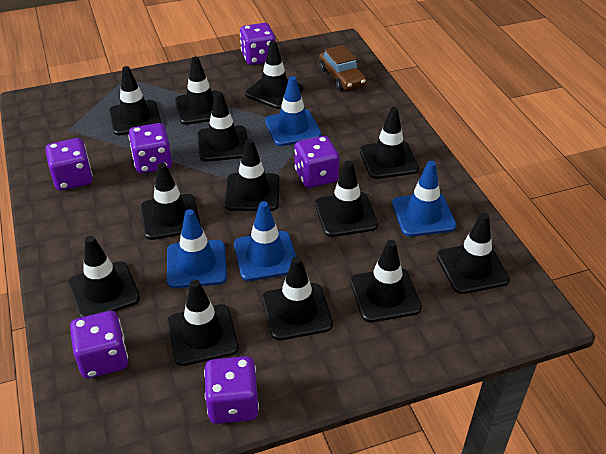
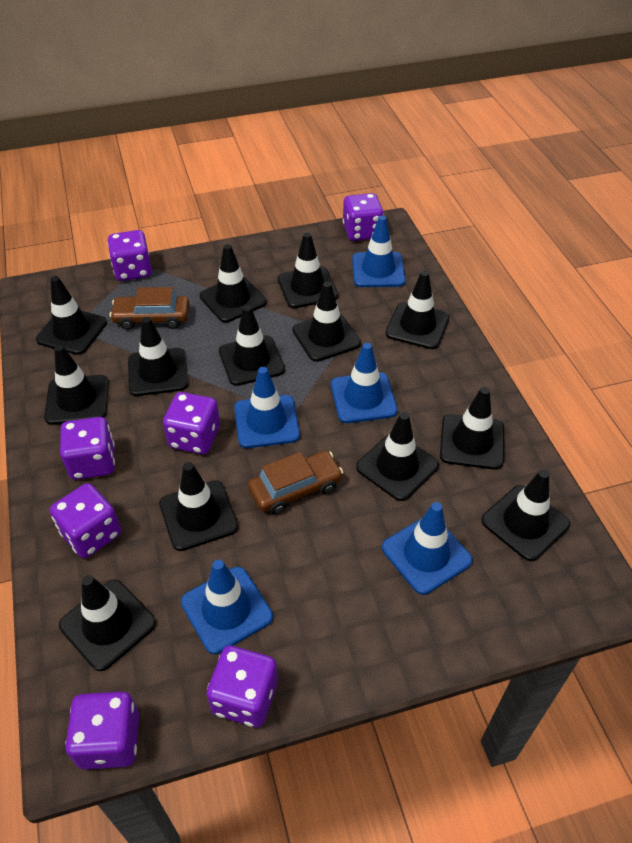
blue traffic cone: [167,209,227,288] [234,201,296,281] [265,76,322,146] [392,161,457,237] = 4 -> [181,560,273,654] [234,367,300,448] [331,343,398,423] [352,215,406,287] [382,502,472,595] = 5
brown car: [319,45,366,91] = 1 -> [110,287,189,330] [248,451,343,515] = 2
purple dice: [46,138,93,191] [70,311,128,379] [129,123,172,174] [204,356,259,424] [240,23,275,65] [295,136,339,188] = 6 -> [50,483,121,558] [60,417,115,480] [65,692,139,769] [108,230,152,281] [163,392,220,454] [206,646,278,727] [343,193,383,241] = 7

